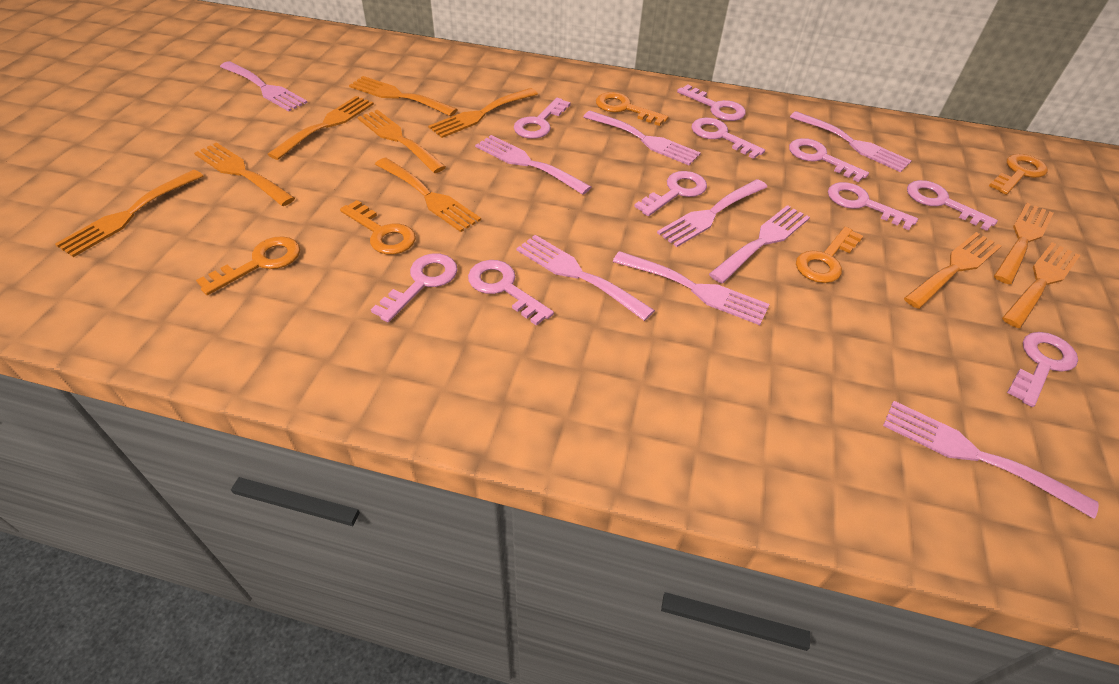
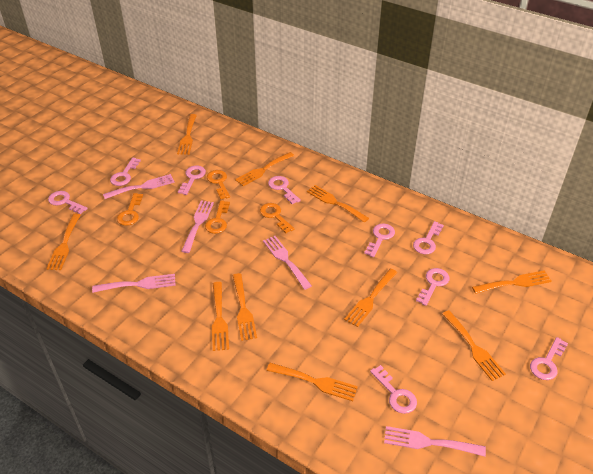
orange key: [196,236,300,295] [340,200,416,254] [596,92,668,126] [796,227,863,283] [989,154,1048,195] = 5 -> [117,193,143,226] [205,201,230,234] [207,170,230,199] [260,203,295,233] = 4
pink fork: [220,61,308,111] [475,135,591,195] [516,235,655,321] [583,111,701,165] [613,251,770,325] [657,179,767,247] [709,205,810,283] [790,111,911,172] [883,401,1099,519] = 9 -> [92,274,176,293] [103,174,175,199] [181,200,214,253] [263,236,312,290] [384,426,486,457] = 5
pink key: [371,253,458,322] [468,260,554,326] [514,98,571,139] [634,171,707,216] [677,85,746,121] [692,118,765,159] [789,138,869,182] [828,182,918,230] [907,180,998,231] [1007,332,1078,407] = 10 -> [48,191,88,214] [110,157,141,186] [178,166,206,195] [268,176,301,204] [364,223,395,257] [370,365,417,414] [413,221,444,254] [416,268,450,306] [530,337,568,380] = 9

